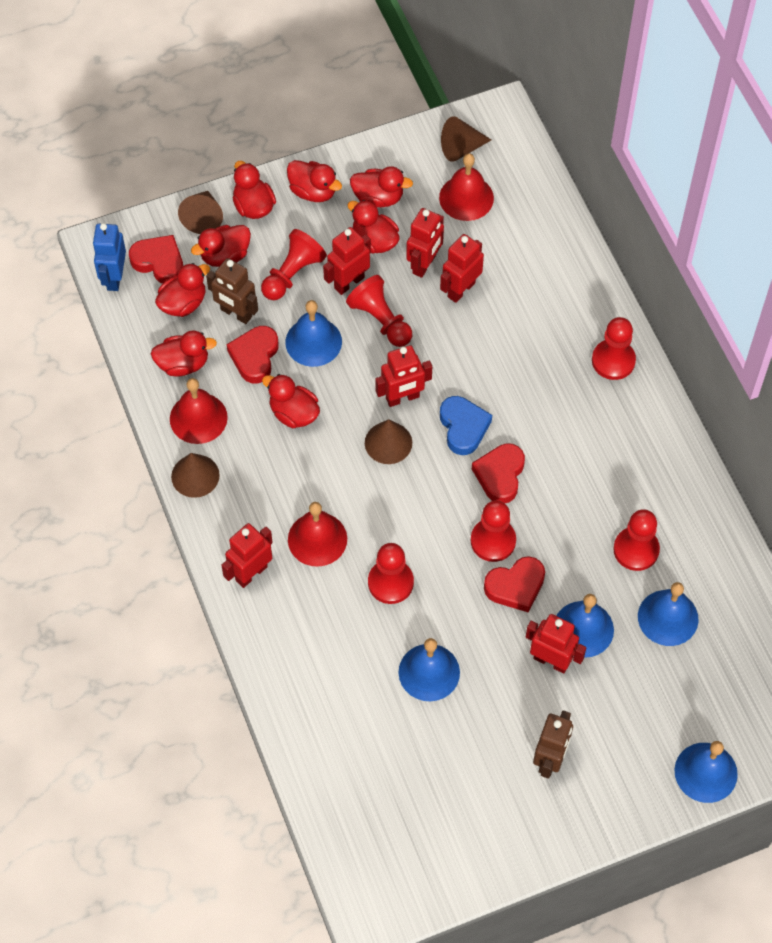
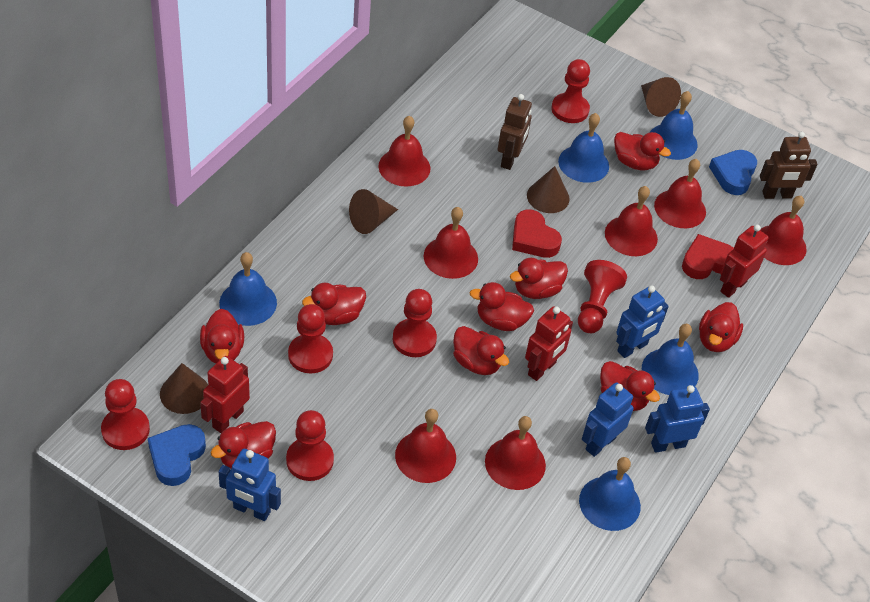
blue heart: [440,396,492,455] = 1 -> [148,424,206,486] [709,150,757,195] = 2
blue robot: [93,223,126,291] = 1 -> [218,449,281,521] [582,382,634,457] [616,286,669,358] [645,385,710,453] = 4
red bell: [170,378,228,444] [288,502,347,567] [439,153,494,221] = 3 -> [378,116,430,186] [395,409,456,483] [424,207,478,279] [485,416,546,490] [605,186,658,256] [654,159,706,228] [760,196,807,265] = 7
red duck: [151,331,217,376] [155,263,210,317] [191,225,251,267] [232,161,276,219] [262,374,320,428] [287,160,342,202] [348,200,400,253] [350,166,413,208] = 8 -> [200,309,244,364] [210,421,276,469] [302,283,366,325] [453,326,509,375] [469,282,534,331] [510,258,568,299] [600,361,660,411] [614,132,671,170] [699,302,743,352] = 9
red heart: [129,235,183,284] [226,326,279,384] [472,443,525,503] [484,556,545,613] = 4 -> [512,210,562,258] [682,234,734,279] = 2
red robot: [221,523,273,588] [323,227,371,295] [375,345,432,407] [406,208,444,278] [440,234,484,303] [526,614,586,674] = 6 -> [200,356,250,433] [525,306,573,381] [720,225,769,298] = 3

